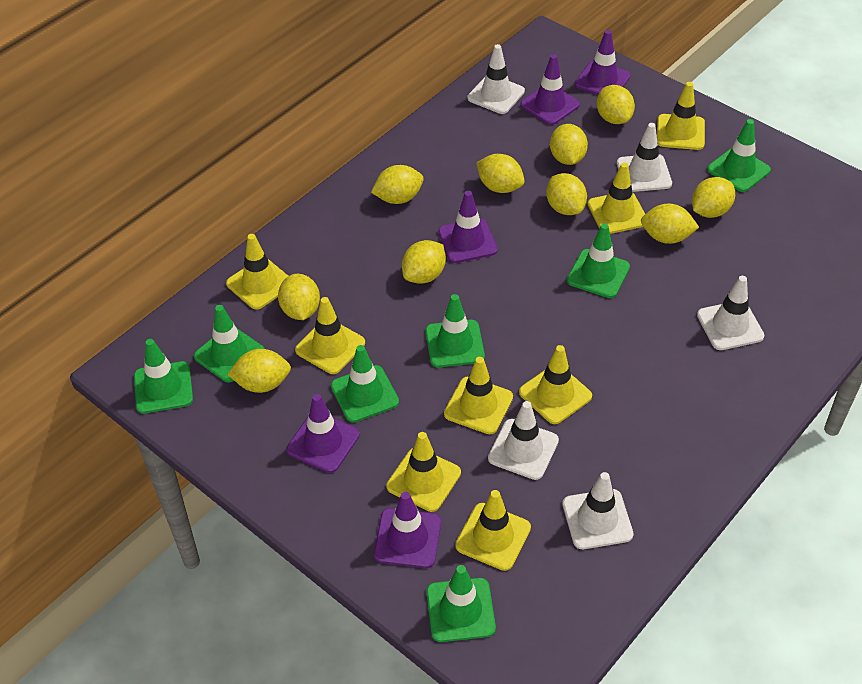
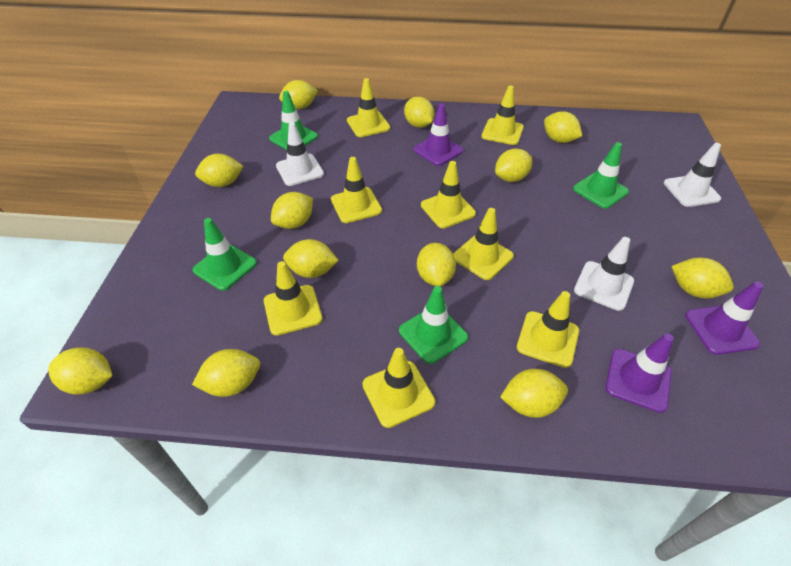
green traffic cone: [134,339,193,414] [194,305,264,382] [331,345,399,423] [425,294,485,367] [427,565,496,642] [567,223,630,298] [707,119,771,192] = 7 -> [193,218,257,291] [269,91,318,150] [399,286,468,364] [573,142,629,209] = 4
purple traffic cone: [286,394,360,473] [374,492,441,568] [438,191,498,263] [520,54,580,125] [575,30,630,95] = 5 -> [414,103,463,166] [605,334,674,413] [685,281,763,355] = 3
white traffic cone: [467,44,525,114] [488,401,559,480] [563,472,634,549] [617,123,672,192] [697,276,764,350] = 5 -> [276,122,324,186] [574,237,634,311] [664,143,721,207] = 3
yellow lemon: [227,349,291,393] [278,274,320,320] [371,165,424,204] [402,240,446,284] [476,154,525,193] [546,173,587,215] [550,124,588,165] [597,85,635,124] [641,204,699,244] [692,177,735,218] = 10 -> [48,347,113,395] [192,349,260,397] [195,154,244,187] [271,192,313,229] [279,80,318,109] [283,239,339,278] [404,97,434,128] [417,243,456,286] [495,149,532,182] [500,369,568,418] [544,111,582,143] [671,258,734,299] = 12

